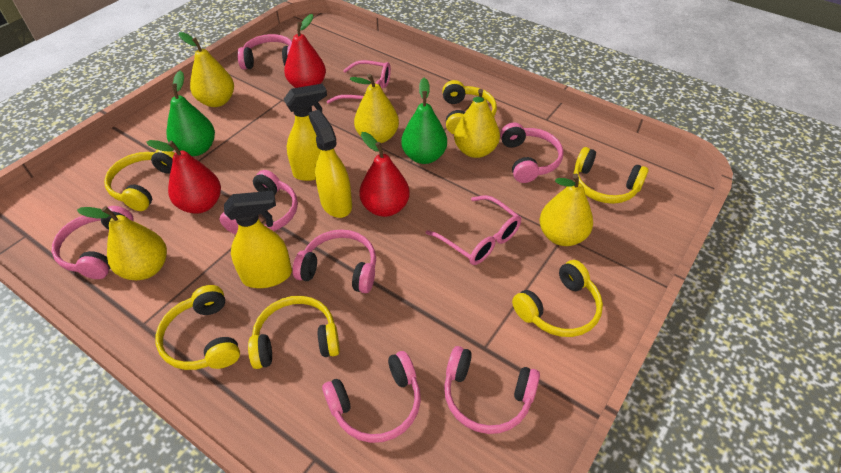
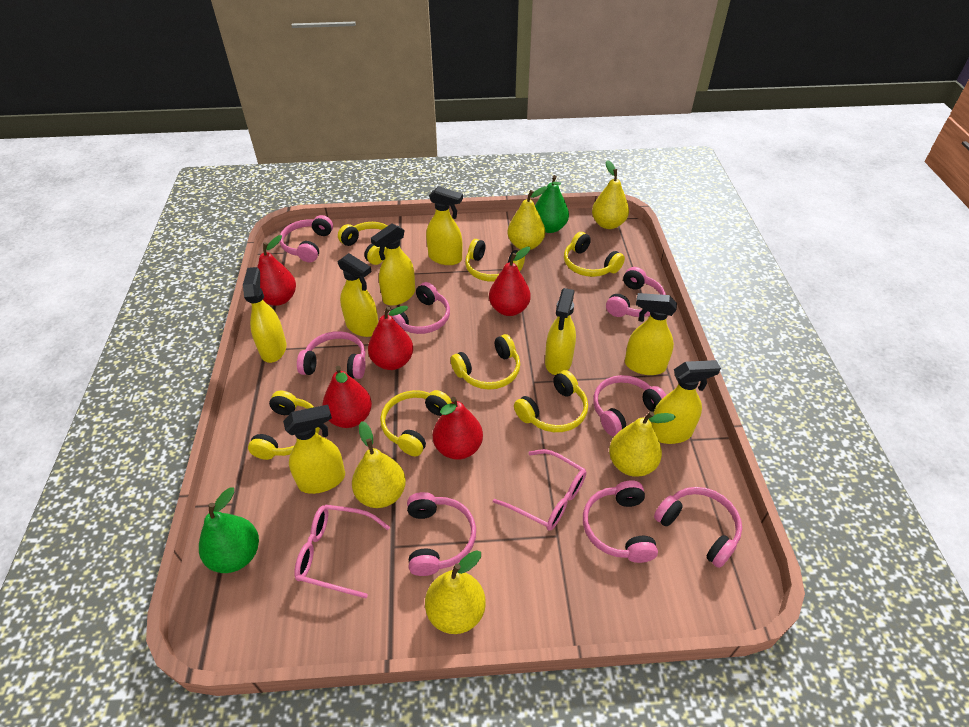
pink headphones: [52,206,133,279] [219,170,298,234] [237,34,292,70] [293,229,376,293] [322,351,421,443] [444,346,540,434] [500,123,564,183] = 7 -> [280,215,333,262] [297,331,366,379] [388,282,450,334] [407,492,476,576] [583,480,658,563] [593,375,666,436] [606,267,666,317] [654,487,742,568] = 8
red pear: [146,140,221,214] [284,14,326,88] [359,132,410,217] = 3 -> [257,235,296,306] [322,366,372,428] [368,306,413,370] [433,397,483,460] [489,246,531,316] = 5
yellow headphones: [104,150,175,211] [155,285,240,370] [248,296,340,369] [442,80,497,134] [512,260,603,337] [574,147,649,204] = 6 -> [248,391,320,460] [338,222,388,265] [380,390,452,456] [451,334,520,390] [465,239,525,282] [514,370,588,432] [564,232,625,277] = 7
yellow spray bottle: [224,191,292,288] [284,84,327,181] [308,110,352,218] = 3 -> [243,267,286,363] [283,405,345,494] [338,253,378,337] [371,223,415,306] [426,186,463,265] [545,288,576,375] [625,293,677,375] [651,360,721,444] = 8

